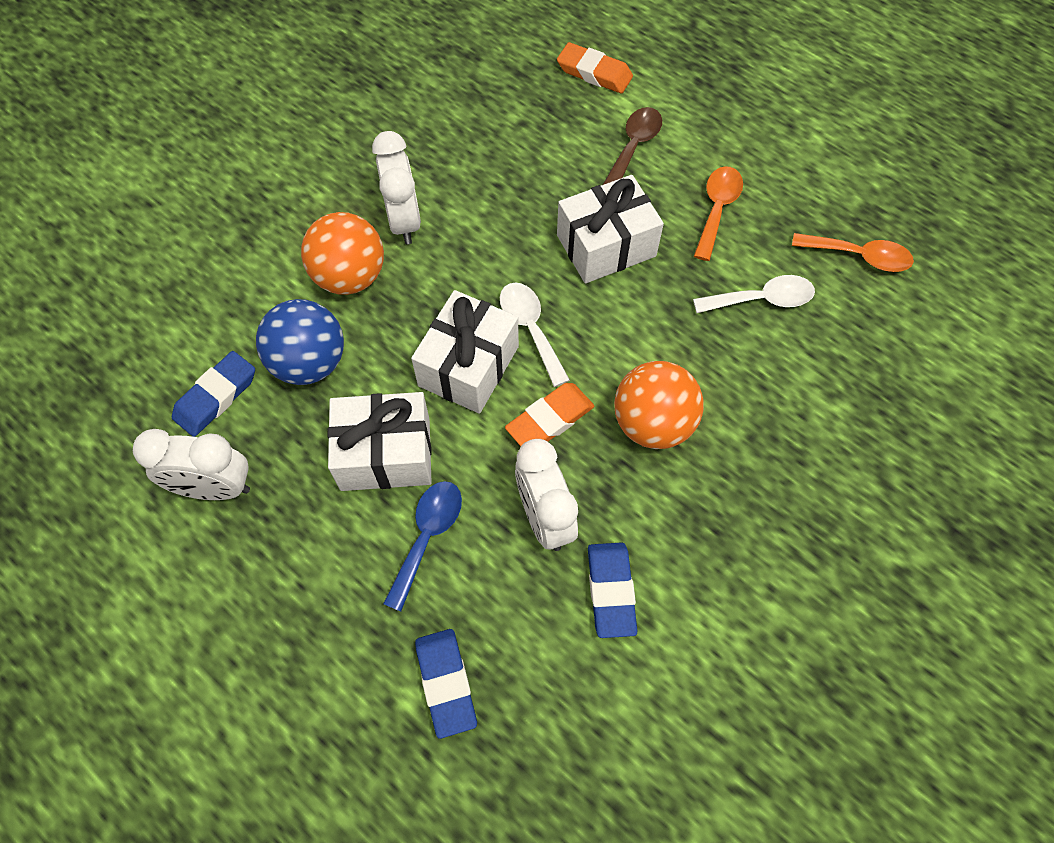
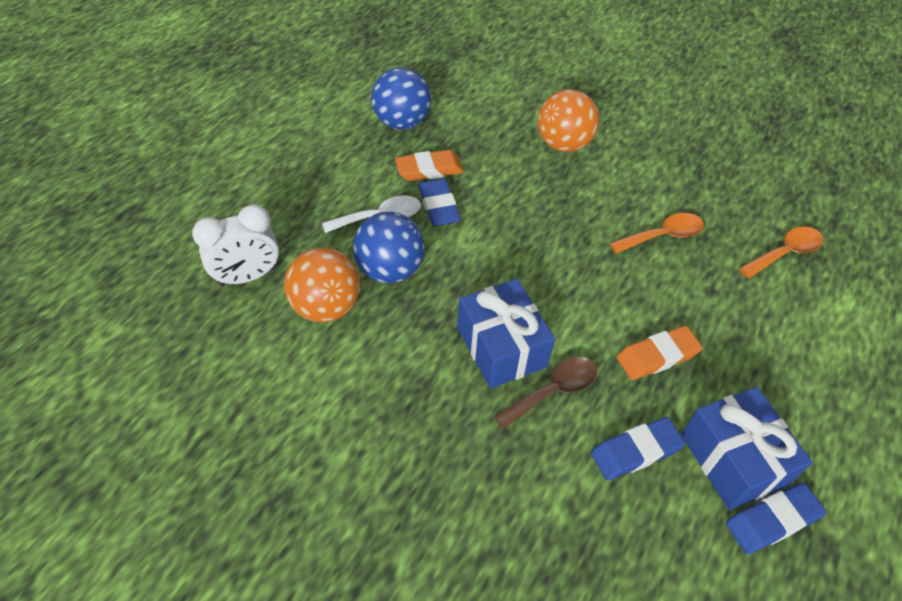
blue ball: [256,299,344,385] = 1 -> [353,212,425,283] [371,67,431,130] = 2
blue gift: none = 0 -> [457,279,555,389] [681,387,813,510] = 2
blue spoon: [383,481,462,611] = 1 -> none = 0
white clock: [133,429,250,500] [372,131,421,245] [515,439,578,551] = 3 -> [192,205,279,286] = 1
white gift: [328,392,432,491] [411,290,519,414] [557,175,664,284] = 3 -> none = 0
white spoon: [500,283,570,387] [693,275,815,313] = 2 -> [322,195,421,233] = 1

